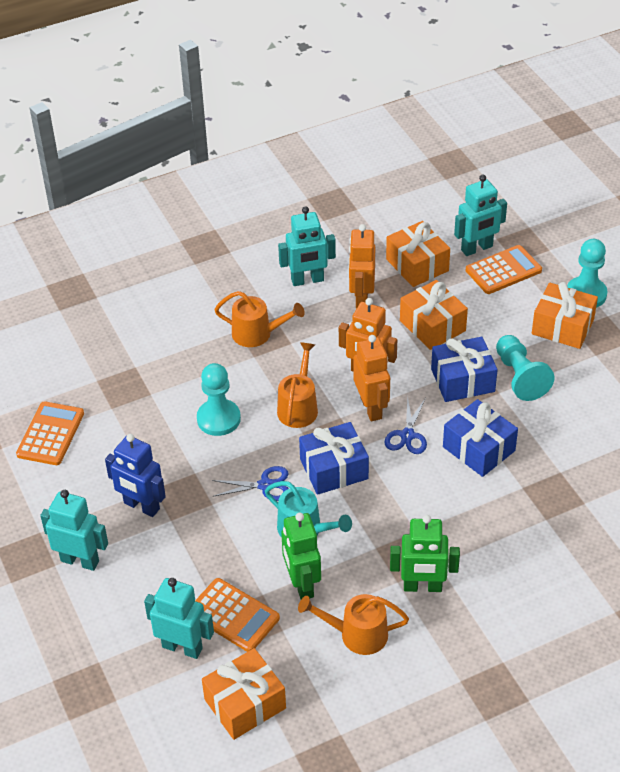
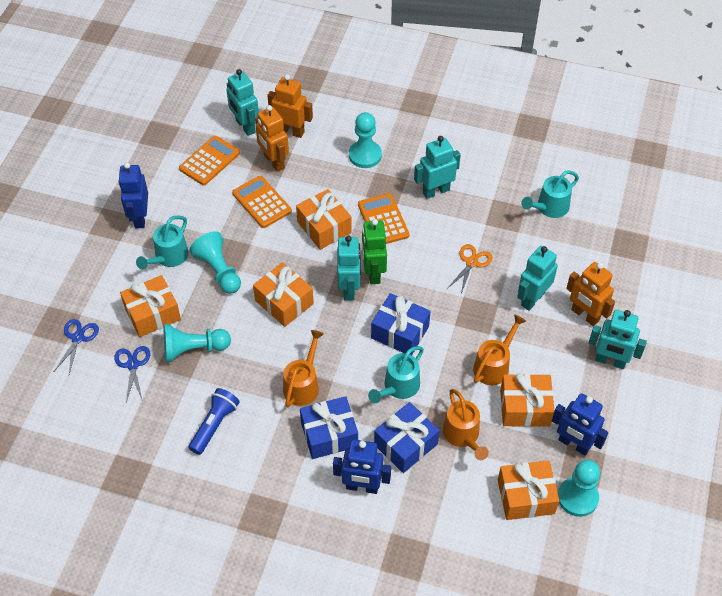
blue flashlight: none = 0 -> [189,388,240,455] = 1
blue robot: [105,434,166,517] = 1 -> [118,162,148,228] [333,439,391,494] [552,393,608,456] = 3
green robot: [281,513,321,599] [390,515,460,592] = 2 -> [362,219,387,284] = 1
orange gift: [202,648,286,740] [386,221,450,287] [400,280,468,350] [532,282,598,349] = 4 -> [120,275,181,337] [253,262,314,327] [296,189,352,250] [498,460,559,520] [500,373,555,427] = 5
orange scissors: none = 0 -> [448,244,492,293] = 1
turquoise pawn: [197,363,241,436] [496,335,555,401] [567,239,607,308] = 3 -> [164,324,231,362] [189,231,241,294] [349,112,382,168] [558,460,600,517] = 4
turquoise robot: [40,490,108,571] [144,578,214,659] [278,206,336,286] [454,175,507,256] = 4 -> [226,69,259,136] [337,235,361,300] [414,136,461,199] [517,246,558,311] [588,310,647,369] = 5
turquoise watering can: [265,481,352,537] = 1 -> [136,215,189,269] [368,346,424,403] [521,170,579,218] = 3

